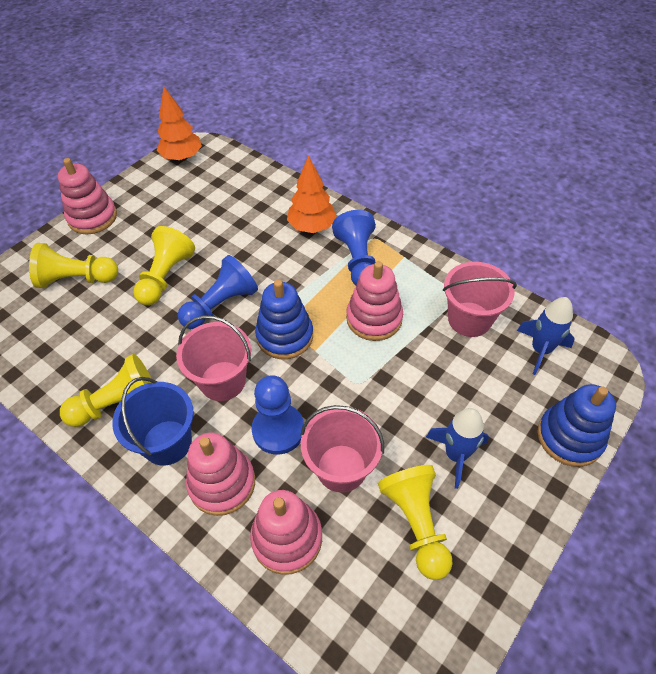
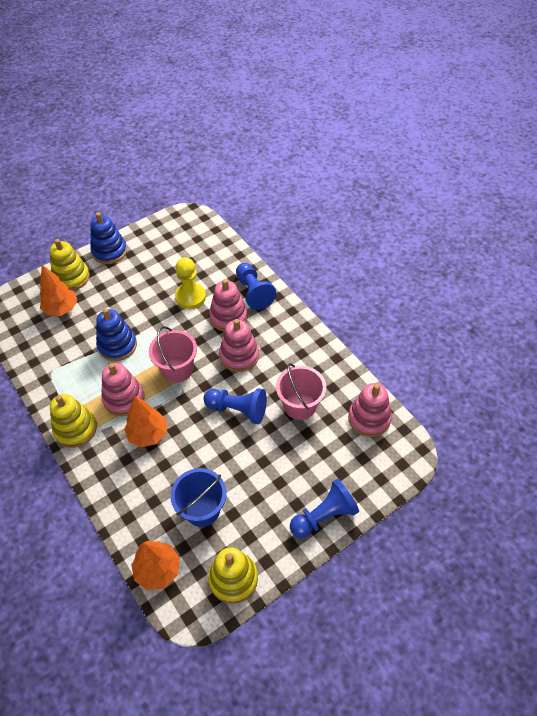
blue rocket: [426,408,489,489] [517,297,575,375] = 2 -> none = 0
orange tree: [157,87,202,161] [287,155,337,233] = 2 -> [39,265,77,316] [124,396,167,447] [131,541,180,590] = 3
pink bucket: [176,315,251,401] [300,405,384,493] [443,262,517,337] = 3 -> [149,326,197,383] [276,363,326,420] = 2
yellow pawn: [29,243,118,288] [60,354,152,427] [133,226,195,305] [378,465,453,580] = 4 -> [175,257,206,309] = 1
yellow stacking toy: none = 0 -> [50,239,90,291] [50,394,97,448] [208,547,258,604] = 3

